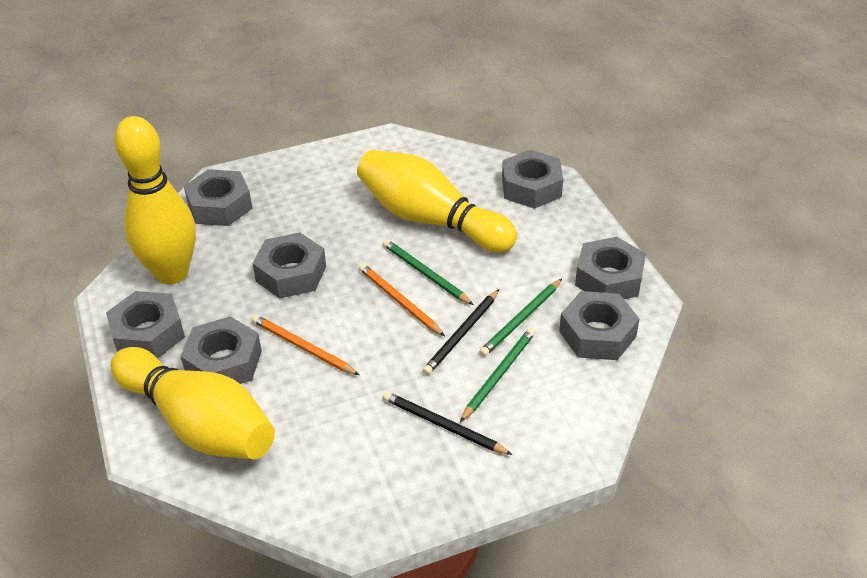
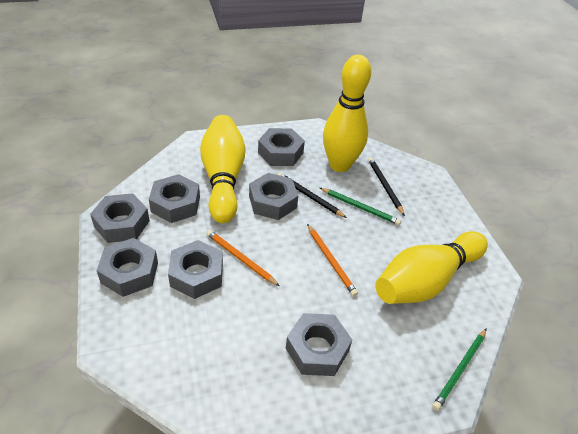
green pencil: [383,239,473,305] [460,328,535,422] [479,279,562,357] = 3 -> [320,188,401,225] [432,328,487,410] = 2

